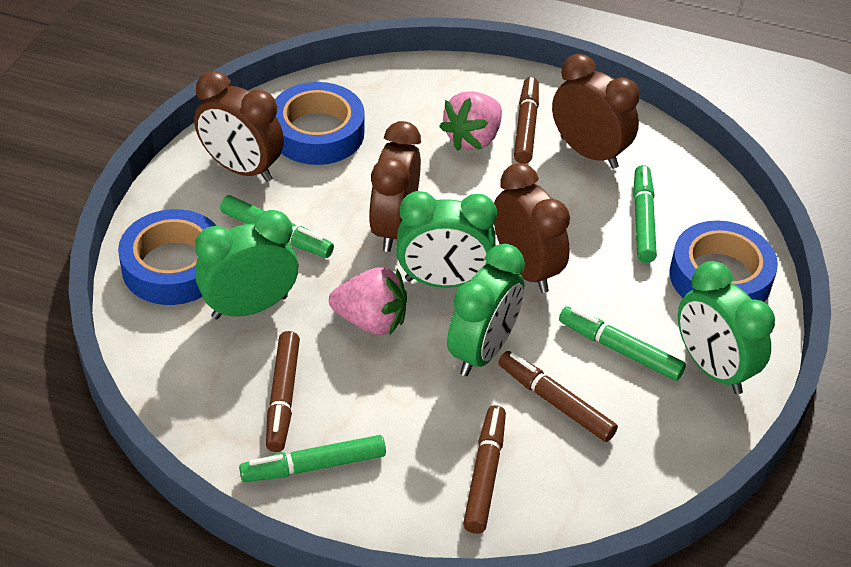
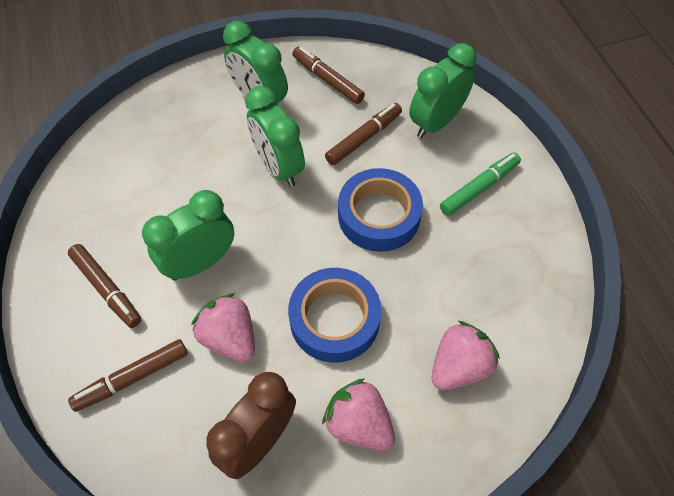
blue tape: [118,209,217,305] [275,82,365,165] [670,220,778,302] = 3 -> [288,268,381,363] [338,168,423,252] = 2
brown clock: [194,71,284,182] [369,121,421,252] [494,163,570,293] [552,54,640,169] = 4 -> [206,372,296,479] = 1
green marker: [220,195,334,258] [239,435,386,482] [559,306,686,381] [633,165,657,263] = 4 -> [440,152,521,216] = 1
pink strawberry: [329,268,407,335] [439,91,502,151] = 2 -> [191,293,255,363] [322,378,395,451] [432,321,500,390] = 3

